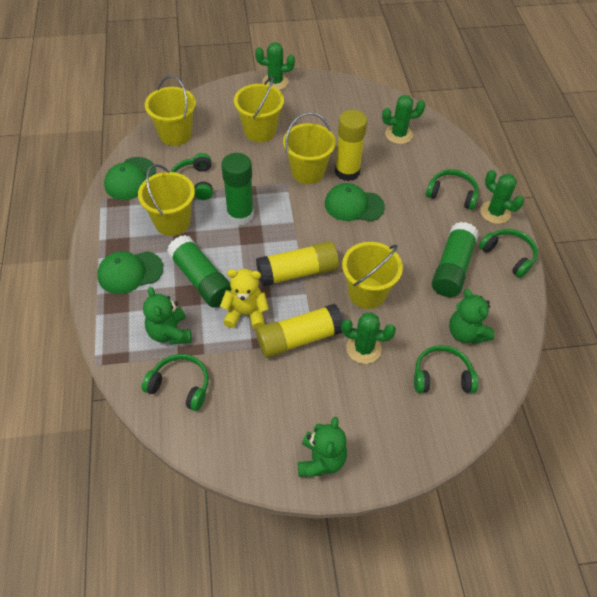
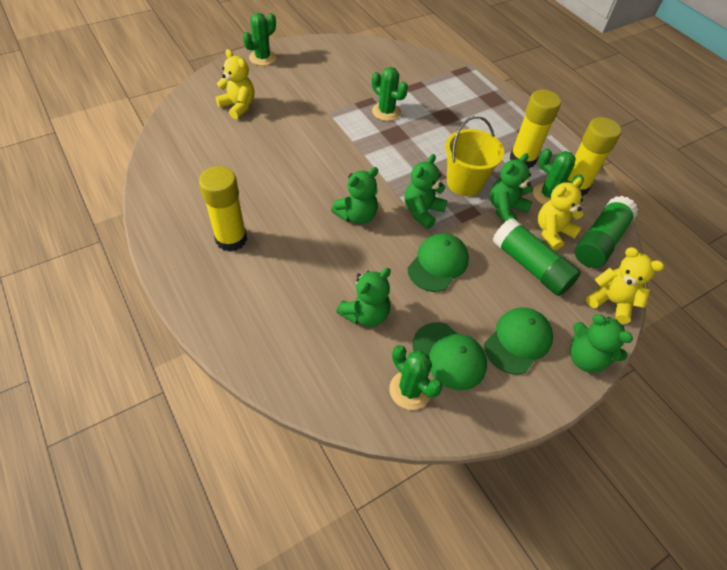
green glue stick: [167,235,231,308] [221,153,254,225] [432,222,479,297] = 3 -> [492,218,581,296] [575,196,638,268] = 2
green headphones: [142,354,209,411] [171,153,213,200] [414,345,478,393] [426,169,479,210] [479,229,538,278] = 5 -> none = 0
green teddy bear: [143,287,191,345] [298,417,347,477] [449,289,494,344] = 3 -> [331,167,378,224] [336,268,391,327] [404,154,447,229] [490,153,533,223] [570,314,633,372] = 5
yellow bucket: [138,164,195,236] [145,75,196,146] [234,76,284,142] [283,112,336,184] [342,242,403,309] = 5 -> [445,116,504,196] = 1
yellow teddy bear: [220,269,269,329] = 1 -> [215,49,254,119] [538,177,584,250] [586,247,664,324] = 3

